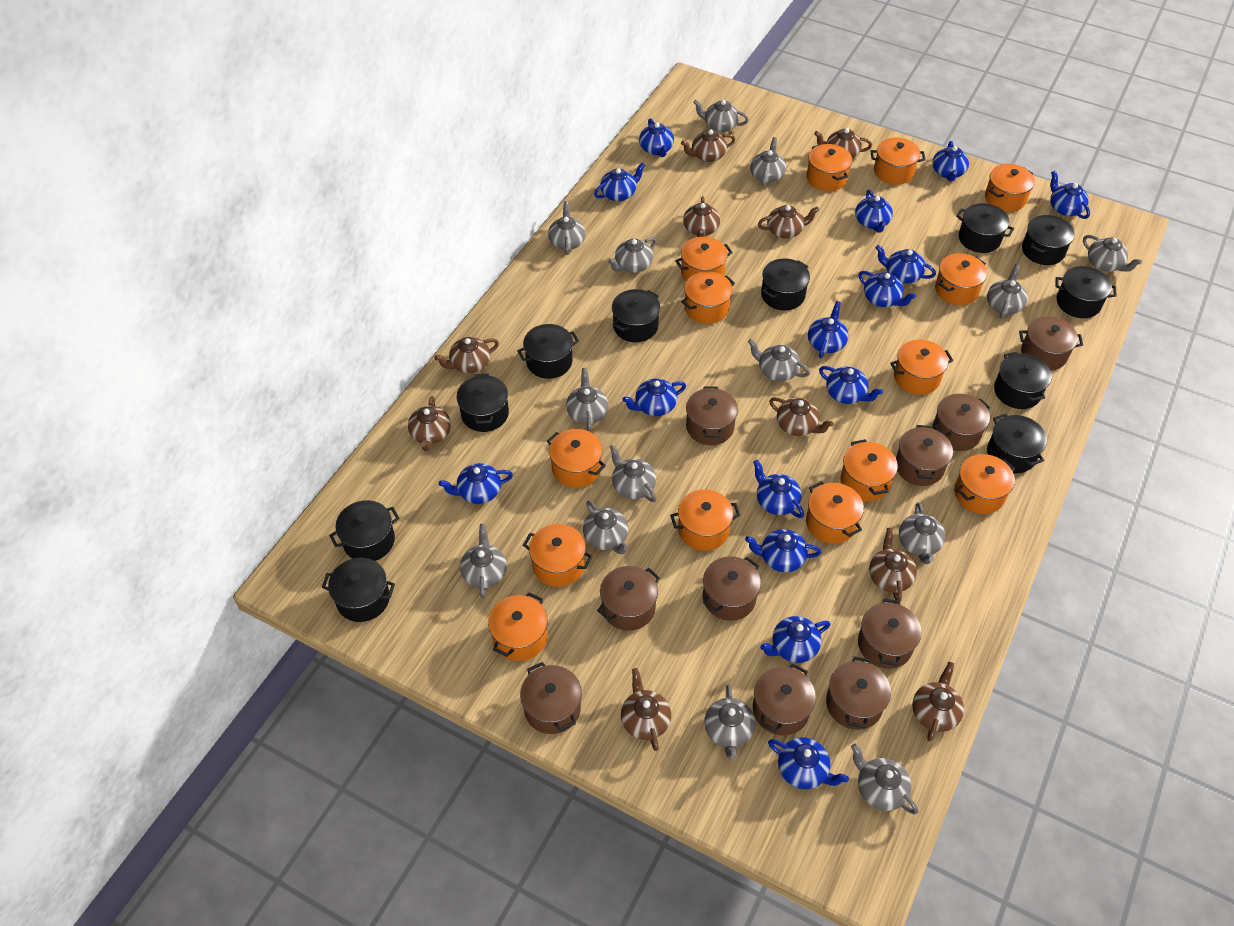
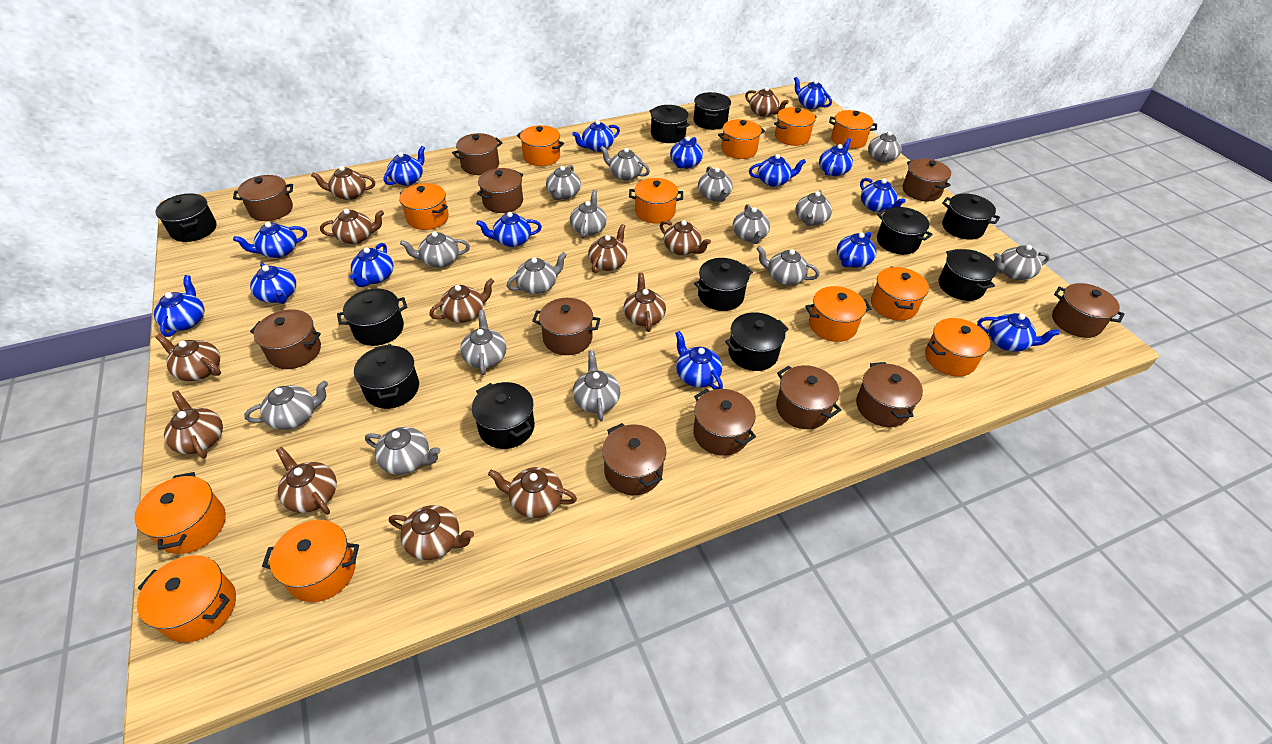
brown pot: [520,662,582,734] [597,566,660,631] [686,386,738,445] [703,556,761,621] [753,663,816,735] [826,656,891,730] [858,599,921,669] [896,425,953,486] [932,394,991,451] [1019,316,1083,371] = 10 -> [233,175,293,221] [250,309,321,369] [452,133,502,175] [477,168,523,213] [532,298,600,355] [602,423,666,495] [693,389,756,456] [776,365,841,429] [856,362,923,427] [903,158,951,201] [1052,283,1124,338] = 11
brown teapot: [408,396,451,451] [434,337,499,373] [621,668,671,751] [681,129,735,162] [683,196,720,237] [758,205,819,239] [769,397,834,436] [814,128,872,159] [869,528,917,601] [912,662,964,742] = 10 -> [155,334,221,381] [164,390,223,459] [276,447,337,515] [311,166,375,200] [320,209,384,244] [389,505,474,560] [429,278,494,323] [488,467,577,518] [588,224,627,273] [624,272,666,332] [660,220,711,255] [745,87,789,117] = 12
grey teapot: [460,524,507,598] [548,201,586,255] [566,368,608,432] [583,500,628,554] [608,237,656,273] [609,444,657,502] [693,100,749,132] [704,684,755,759] [748,339,810,382] [750,137,786,186] [851,744,918,814] [899,502,945,564] [987,264,1028,319] [1083,235,1142,272] = 14 -> [244,381,328,430] [365,427,441,475] [400,231,470,268] [460,310,506,375] [507,252,567,294] [546,165,581,200] [570,190,607,238] [573,350,620,421] [600,146,650,181] [698,166,733,202] [733,204,770,244] [757,246,819,285] [795,190,832,226] [868,131,902,163] [993,245,1050,280] = 15
orange pot: [488,592,548,661] [523,524,593,587] [547,429,606,488] [670,489,740,551] [675,237,733,282] [681,271,735,324] [806,481,864,544] [807,144,852,191] [840,439,898,501] [870,137,926,185] [890,339,953,395] [935,253,987,305] [954,454,1015,514] [985,164,1035,212] = 14 -> [134,472,226,554] [137,555,236,642] [262,520,359,602] [399,183,449,230] [517,125,564,166] [629,178,683,224] [718,119,765,159] [774,107,817,146] [806,286,871,342] [829,110,877,149] [871,267,929,321] [925,318,992,377] = 12

